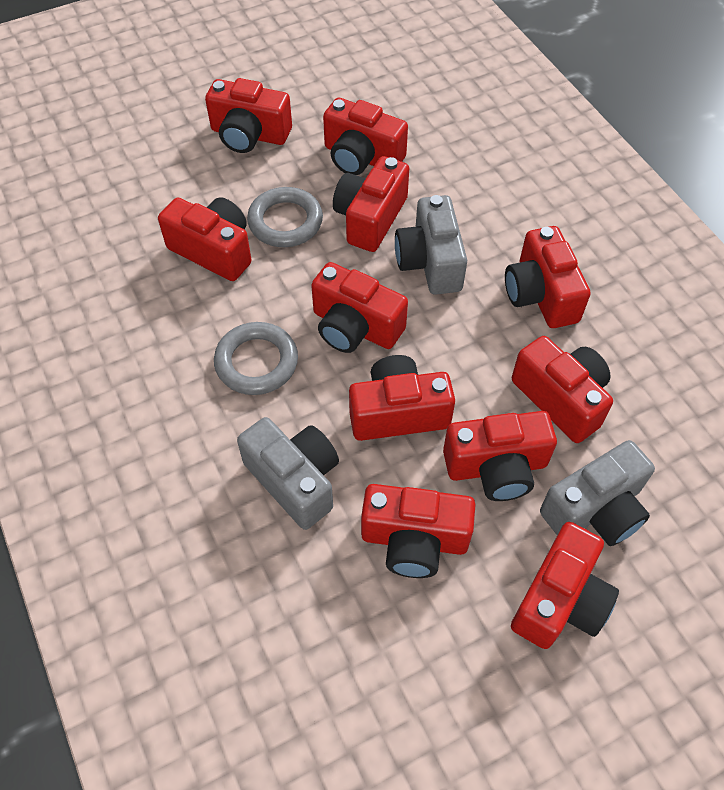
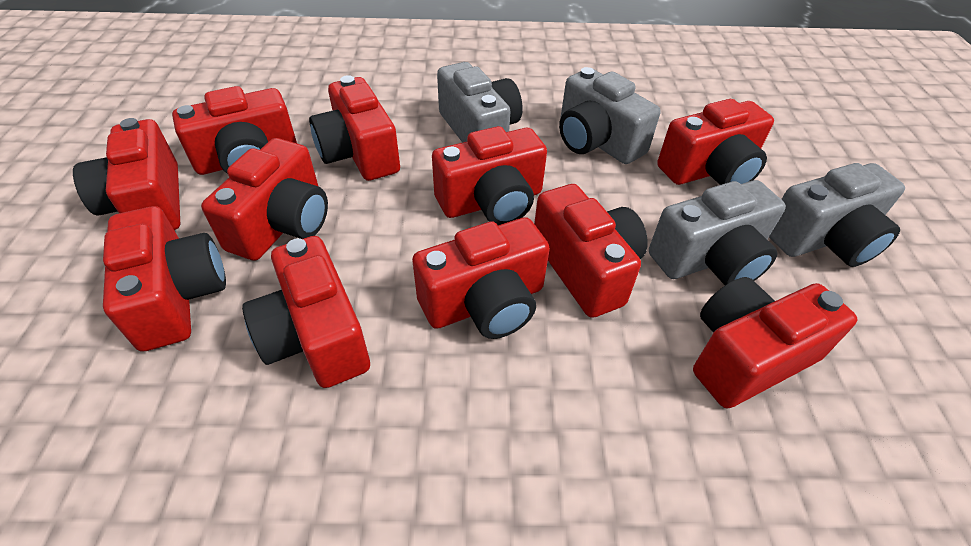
grey camera: [237,417,339,530] [395,195,467,295] [540,440,655,546] = 3 -> [437,62,523,143] [559,67,661,164] [649,180,786,285] [769,163,905,267] = 4
grey ring: [214,322,298,395] [247,187,323,247] = 2 -> none = 0

